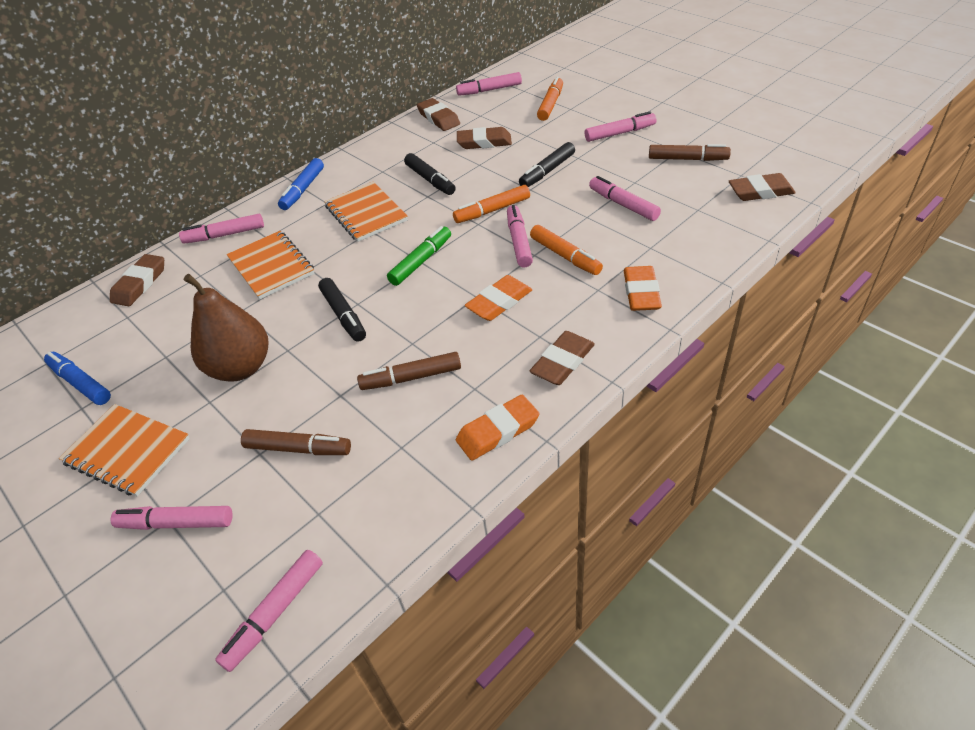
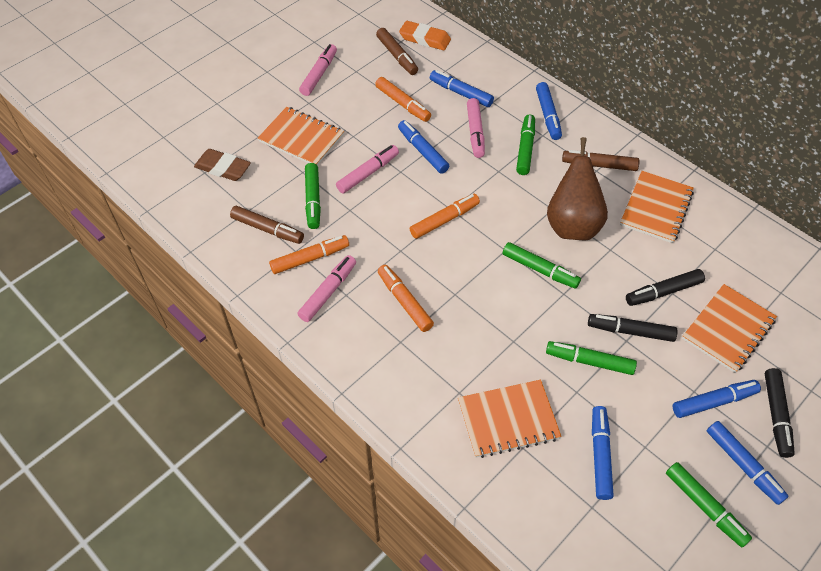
blue marker: [44,352,111,405] [278,158,324,210] = 2 -> [398,120,449,174] [430,70,494,107] [536,82,562,140] [592,406,614,500] [673,380,761,418] [707,421,789,505] = 6
brown eraser: [110,254,164,306] [417,98,460,131] [457,127,512,149] [530,331,595,385] [729,173,796,201] = 5 -> [194,149,251,181] = 1
green marker: [387,226,451,286] = 1 -> [305,163,321,229] [503,242,581,289] [516,114,535,175] [546,341,637,375] [666,462,752,547] = 5
orange eraser: [456,395,540,461] [465,275,532,321] [624,266,662,311] = 3 -> [399,21,451,50] = 1
orange marker: [453,185,530,223] [530,225,603,275] [537,77,563,121] = 3 -> [269,235,349,274] [375,77,431,122] [378,265,434,332] [410,194,480,239] = 4
orange notebook: [59,404,190,496] [227,231,315,300] [324,182,408,242] = 3 -> [258,107,344,166] [458,380,562,458] [620,171,694,243] [682,284,777,373] = 4
pink marker: [110,506,232,530] [179,214,264,244] [215,550,323,672] [456,72,522,96] [507,205,533,267] [585,111,656,142] [589,176,661,221] = 7 -> [297,255,356,322] [299,44,337,96] [336,145,399,193] [467,98,485,158] = 4

